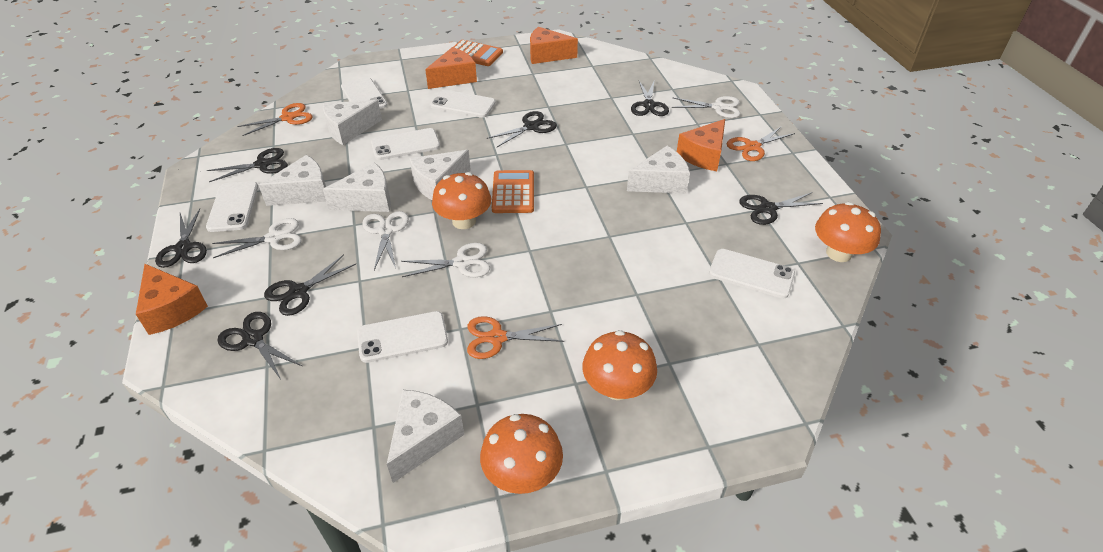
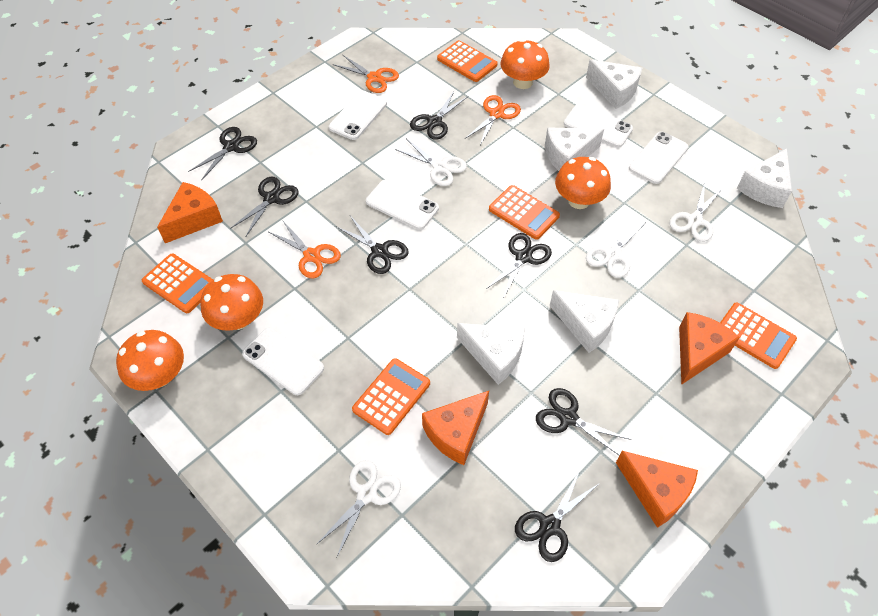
orange calculator: [454,40,503,66] [492,170,534,213] = 2 -> [142,253,213,313] [352,358,430,435] [437,40,498,82] [489,185,560,240] [720,302,797,369] = 5
white cheese: [259,155,326,206] [323,100,382,145] [323,162,391,212] [387,390,464,483] [409,150,471,200] [627,146,690,194] = 6 -> [457,323,525,385] [545,127,604,171] [550,290,619,353] [586,59,642,109] [737,149,792,208] = 5
white phone: [206,181,258,232] [341,77,388,109] [357,311,448,363] [371,128,440,160] [430,90,496,118] [709,249,795,298] = 6 -> [242,328,324,395] [329,91,387,140] [366,180,439,230] [564,104,633,147] [629,132,688,184] = 5

